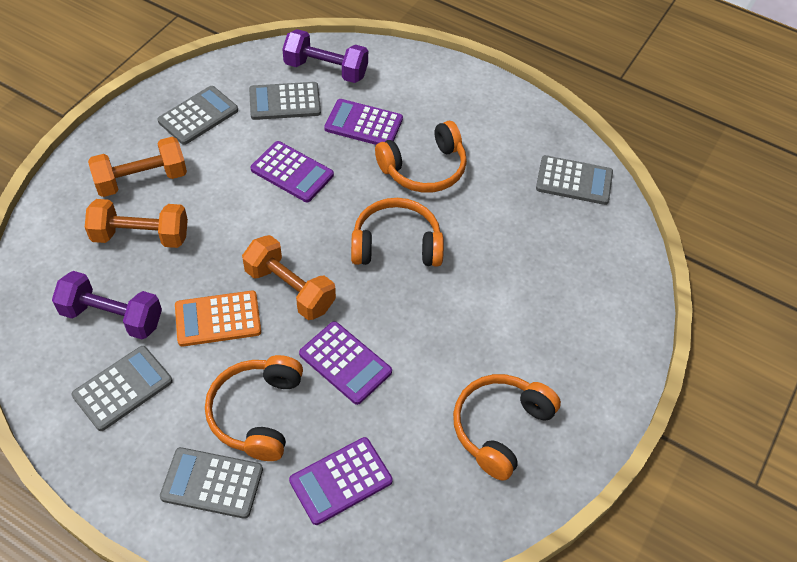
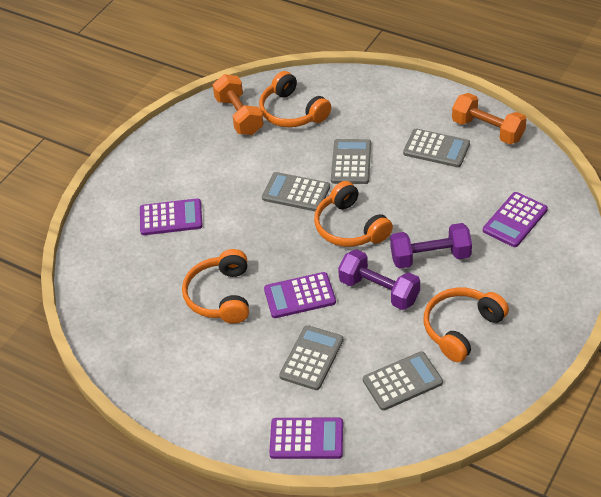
orange calculator: [175,291,261,347] = 1 -> none = 0
orange dumbbell: [85,199,188,248] [88,137,187,197] [242,235,336,320] = 3 -> [213,74,264,135] [452,93,527,144] = 2

